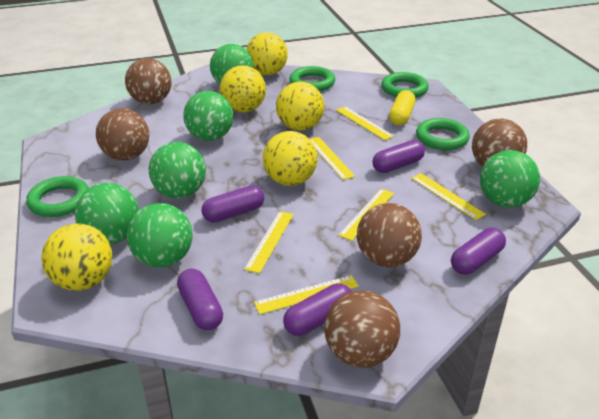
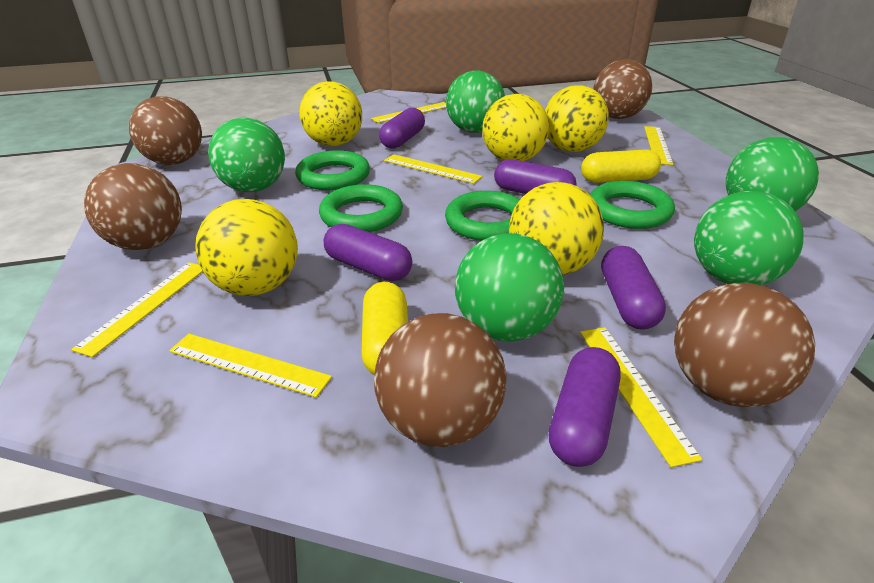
green ball: [75,183,139,244] [127,203,193,268] [149,142,206,198] [183,91,233,141] [210,44,253,84] [480,150,540,208] = 6 -> [208,118,285,192] [446,71,505,133] [455,233,564,341] [694,191,803,285] [726,137,819,211] = 5
yellow capsule: [389,90,416,125] = 1 -> [361,282,408,375] [581,149,661,183] = 2

